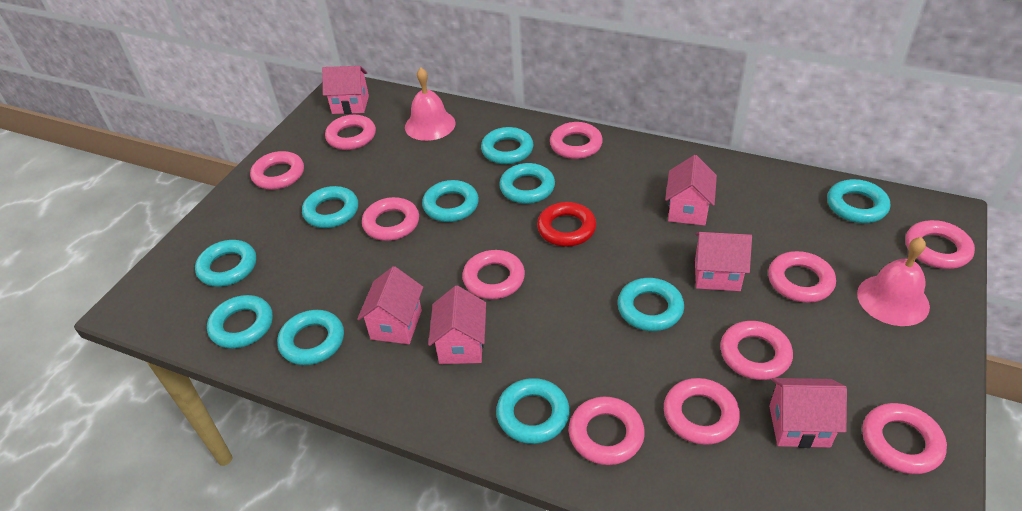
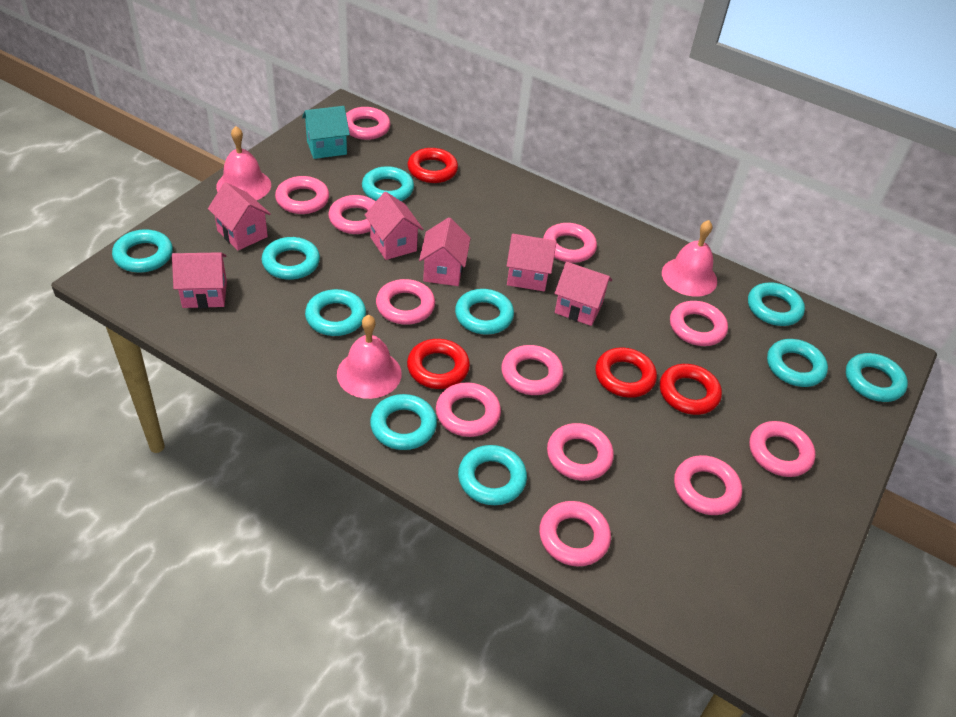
pink bell: [405,68,455,141] [857,237,930,326] = 2 -> [216,126,271,200] [337,315,402,399] [662,220,717,297] = 3
pink ring: [250,151,304,190] [325,115,376,150] [362,197,419,241] [462,250,525,299] [550,122,603,159] [569,397,645,465] [664,378,740,445] [720,321,793,380] [768,251,836,303] [862,403,947,474] [906,220,975,269] = 11 -> [275,176,329,214] [328,195,376,234] [346,107,391,140] [376,279,435,325] [436,382,501,437] [501,345,564,395] [539,501,611,567] [543,223,597,263] [547,423,614,481] [670,301,728,346] [674,455,742,515] [749,421,816,477] = 12
red ring: [537,202,596,247] = 1 -> [407,339,470,389] [408,148,458,183] [595,347,657,398] [660,364,722,415] = 4
turquoise house: none = 0 -> [302,106,350,159] = 1

